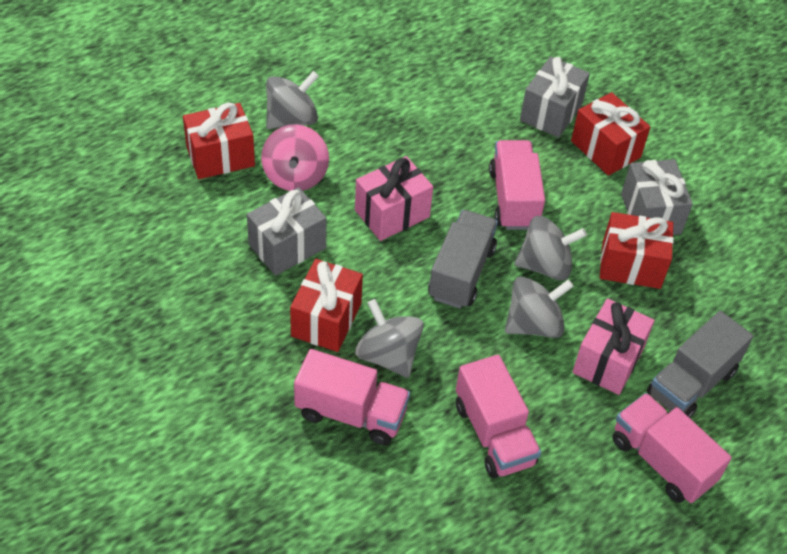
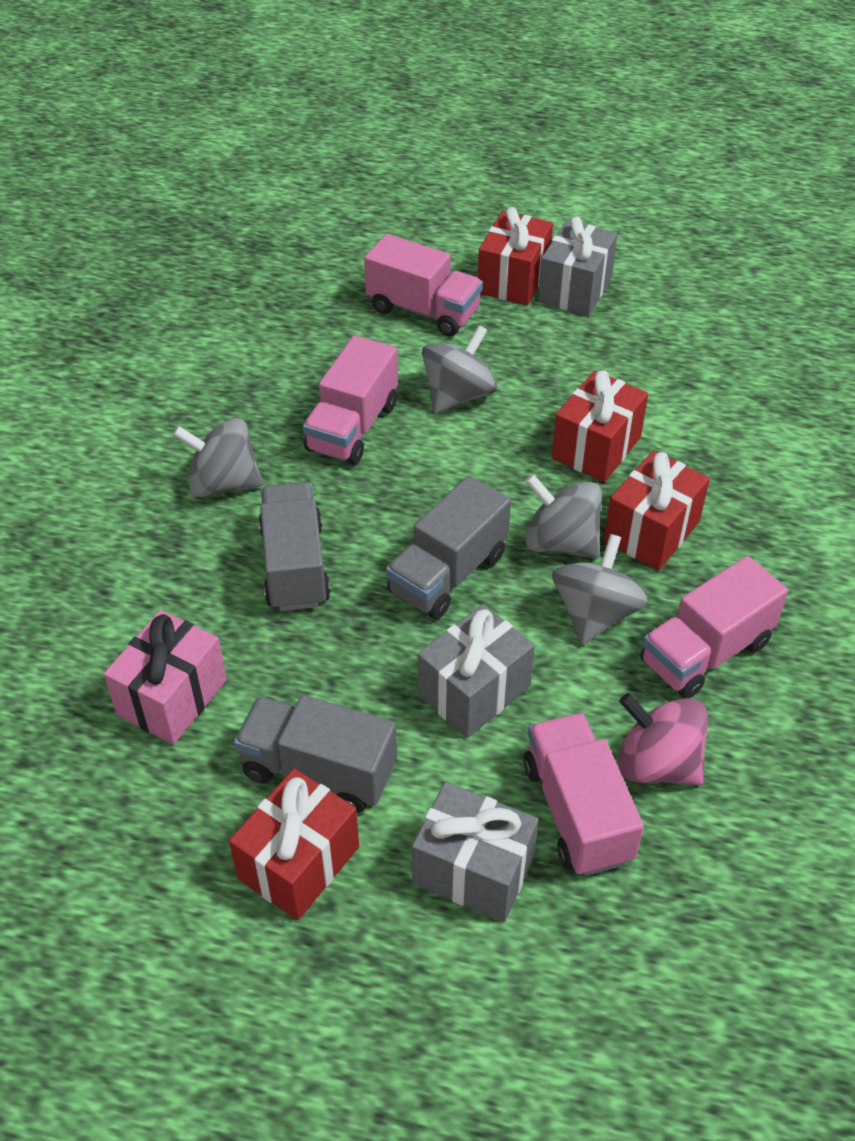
grey truck: [428,210,498,308] [647,311,753,418] = 2 -> [234,695,397,813] [259,482,331,611] [386,476,511,619] = 3
pink gift: [355,156,433,241] [573,298,655,395] = 2 -> [104,610,227,744] = 1

